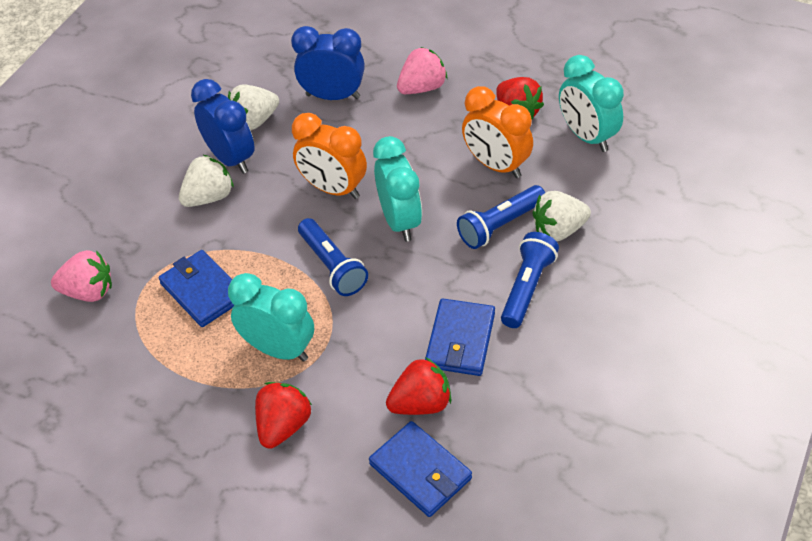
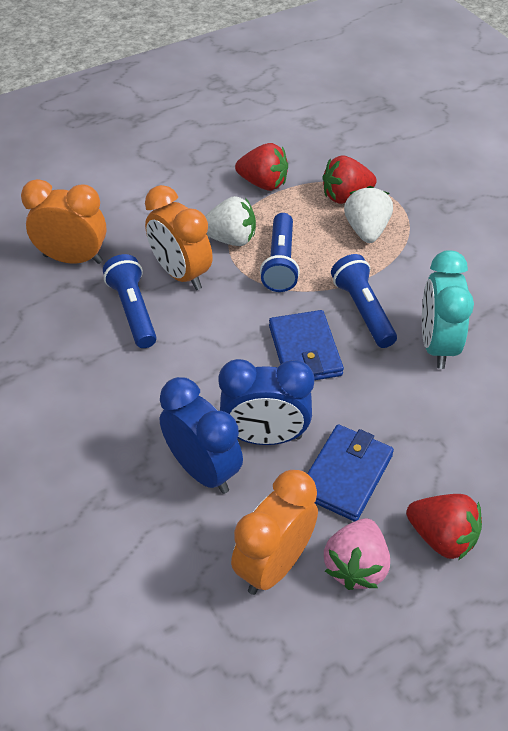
blue wallet: [159,250,234,327] [369,421,472,517] [425,298,495,376] = 3 -> [269,310,344,380] [307,424,394,522] = 2
orange clock: [292,113,367,199] [462,86,533,178] = 2 -> [21,179,106,264] [145,185,213,290] [231,470,318,595] = 3
pink strawberry: [51,250,112,302] [397,47,447,94] = 2 -> [324,518,390,590] = 1
turquoise clock: [228,273,314,362] [373,136,422,242] [559,55,624,152] = 3 -> [422,250,474,369] = 1
white strawberry: [179,155,234,207] [228,84,279,130] [532,191,591,241] = 3 -> [205,196,256,246] [344,186,393,243] = 2

